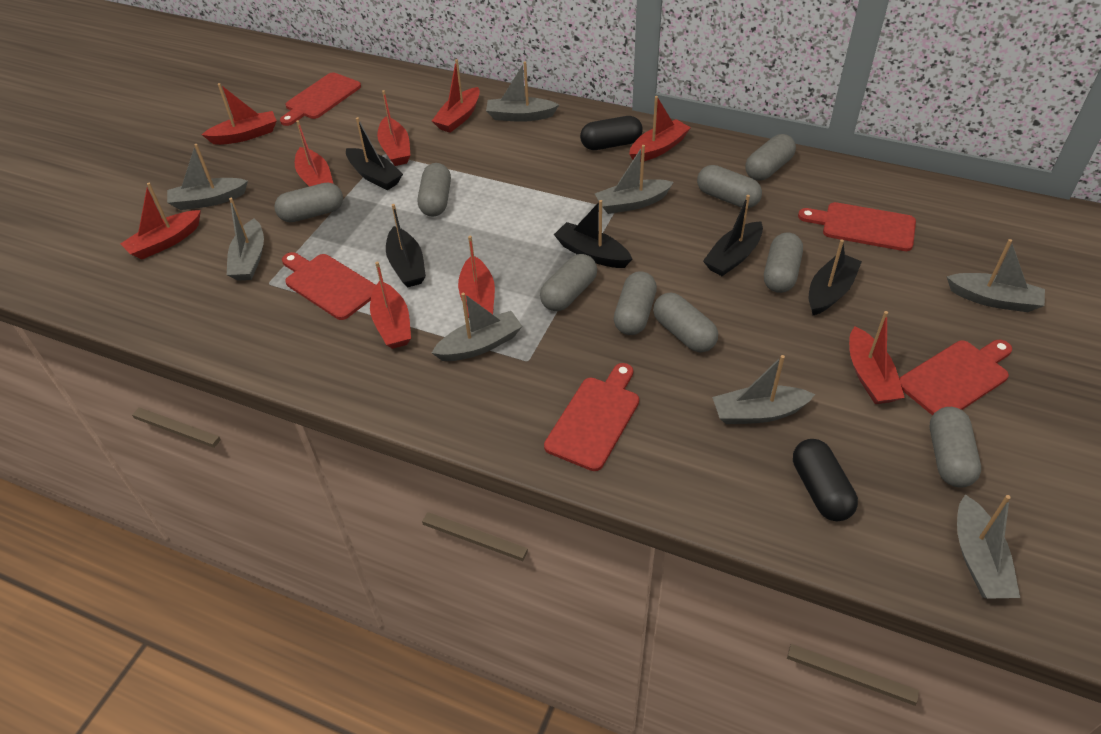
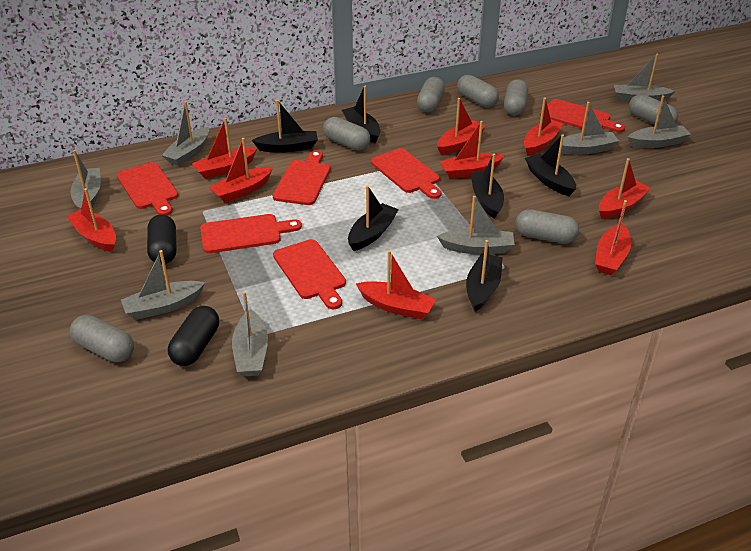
black boat: [346,117,403,190] [386,204,426,287] [554,200,632,268] [703,195,763,276] [809,239,862,315] = 5 -> [252,100,318,153] [342,86,380,143] [348,186,399,251] [466,240,502,311] [471,154,504,219] [525,134,576,196] = 6
grey capsule: [274,182,343,222] [418,163,451,216] [540,254,597,311] [614,271,657,335] [653,293,718,353] [697,165,762,208] [745,134,796,180] [764,232,803,293] [930,407,981,487] = 9 -> [70,315,134,362] [323,117,370,150] [417,77,445,112] [457,75,499,108] [504,79,528,115] [515,209,579,244] [629,94,678,125] = 7
red cutting board: [280,72,361,126] [282,252,376,320] [544,363,639,471] [798,202,916,251] [899,340,1012,416] = 5 -> [117,162,179,215] [200,214,302,253] [273,150,331,205] [273,239,346,309] [371,148,441,199] [540,99,625,132] = 6

